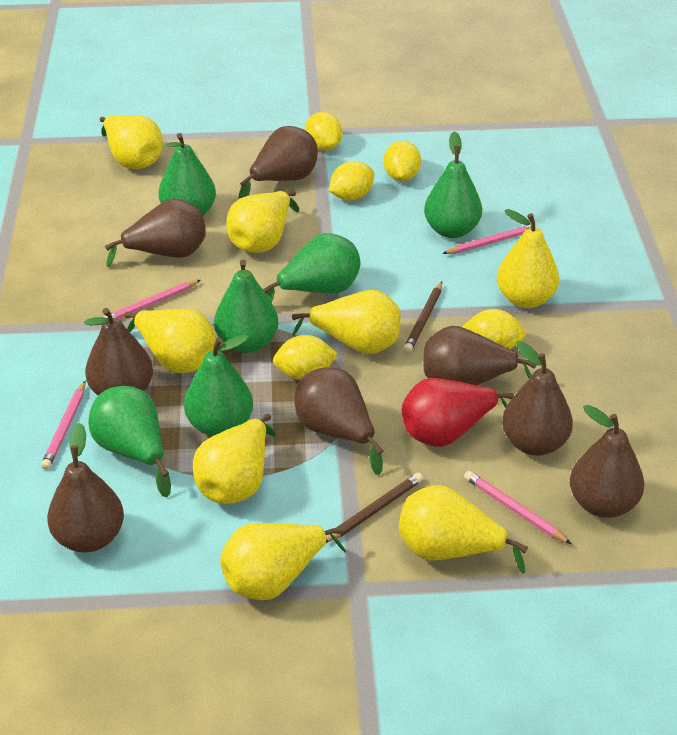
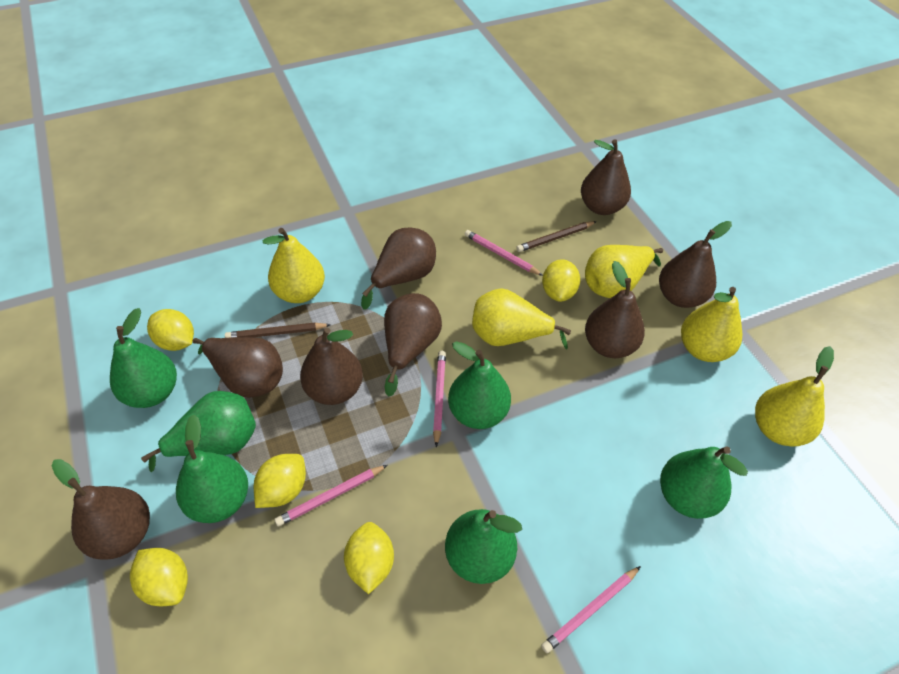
red pear: [402,378,514,447] = 1 -> none = 0
yellow pear: [100,115,163,169] [124,309,216,373] [193,414,276,504] [220,523,346,600] [226,191,299,253] [292,290,401,354] [399,485,528,573] [497,209,559,308] = 8 -> [263,228,325,303] [472,288,571,349] [585,245,663,298] [681,287,742,362] [755,346,834,447] = 5

